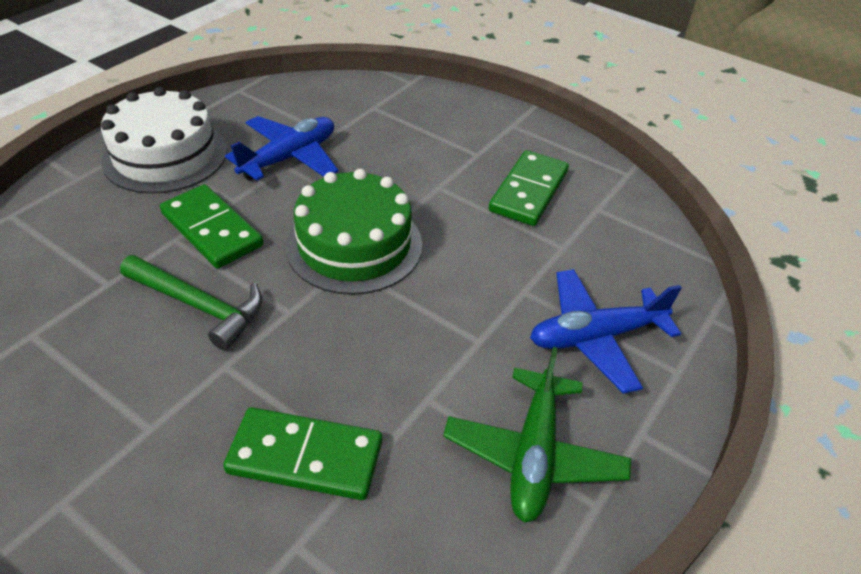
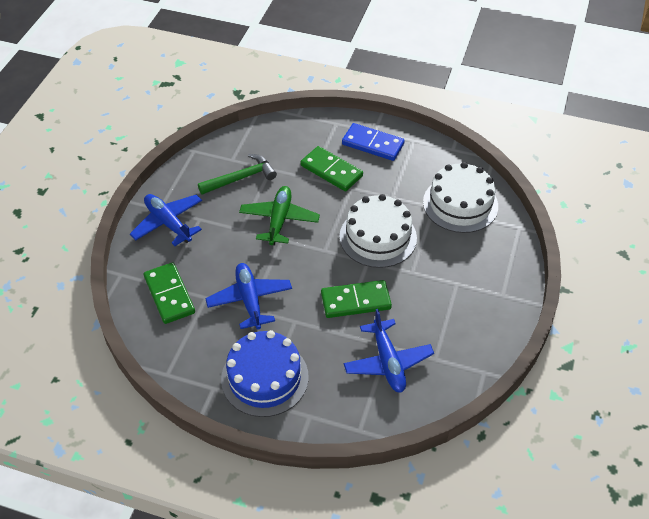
blue cake: none = 0 -> [221,330,309,417] = 1
blue domino: none = 0 -> [342,123,405,161] = 1
blue plane: [225,116,338,181] [530,269,682,394] = 2 -> [130,194,202,246] [205,263,292,329] [344,309,434,393] = 3
green cake: [286,169,422,295] = 1 -> none = 0
white cake: [101,87,227,194] = 1 -> [339,194,417,268] [423,162,498,233] = 2

